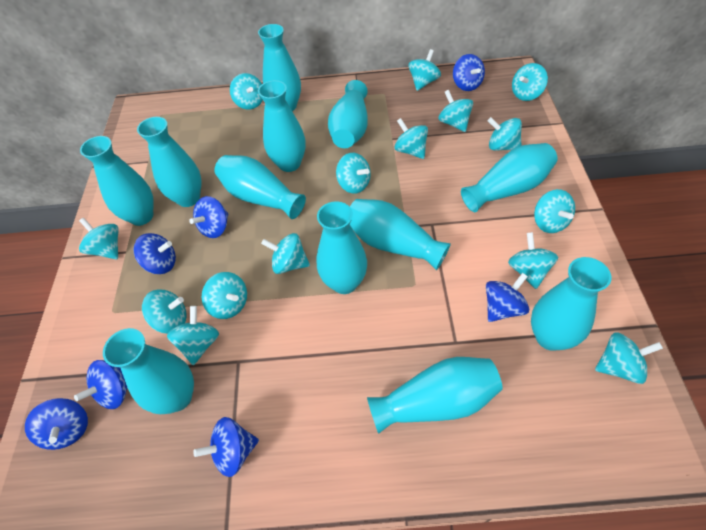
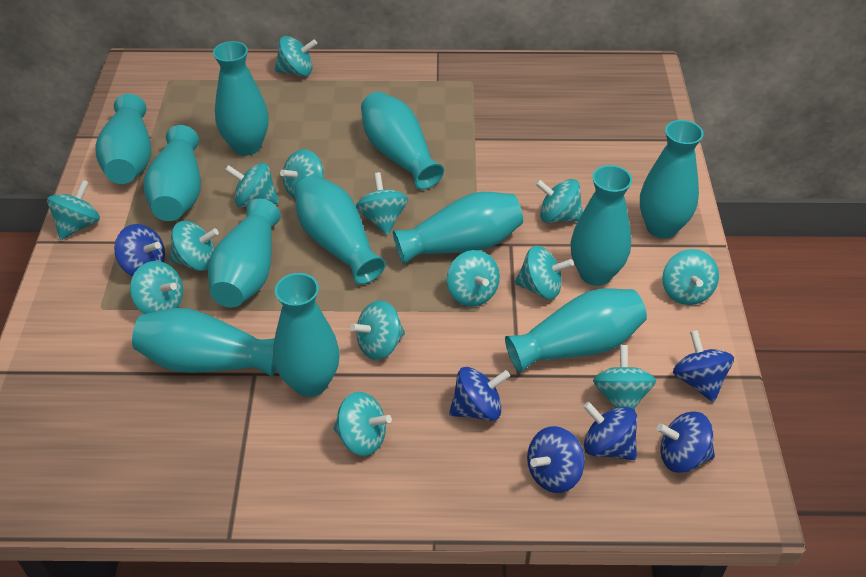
blue spinning top: [25,398,88,450] [74,360,127,409] [134,233,176,274] [189,196,229,238] [193,417,259,477] [453,54,485,91] [486,273,529,322] = 7 -> [114,224,165,276] [449,367,510,421] [527,426,585,493] [583,402,637,460] [657,412,715,473] [673,330,734,402] = 6
turquoise spinning top: [79,218,118,259] [142,290,187,334] [167,306,219,365] [202,272,247,319] [230,73,263,110] [261,233,310,274] [336,153,371,194] [394,118,428,159] [409,49,441,91] [438,90,473,132] [488,117,522,151] [508,232,558,289] [512,63,548,101] [534,189,575,233] [595,332,663,384] = 15 -> [47,180,100,240] [130,261,183,314] [169,221,219,271] [225,163,279,207] [275,36,317,77] [280,149,324,199] [333,392,392,456] [350,300,405,360] [356,172,408,236] [447,250,500,306] [514,246,574,300] [535,179,583,223] [593,345,656,409] [662,249,719,305] = 14

